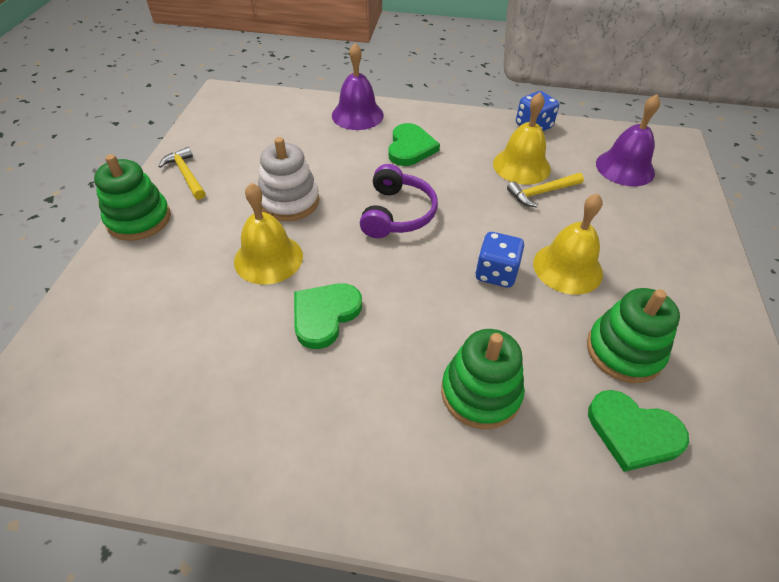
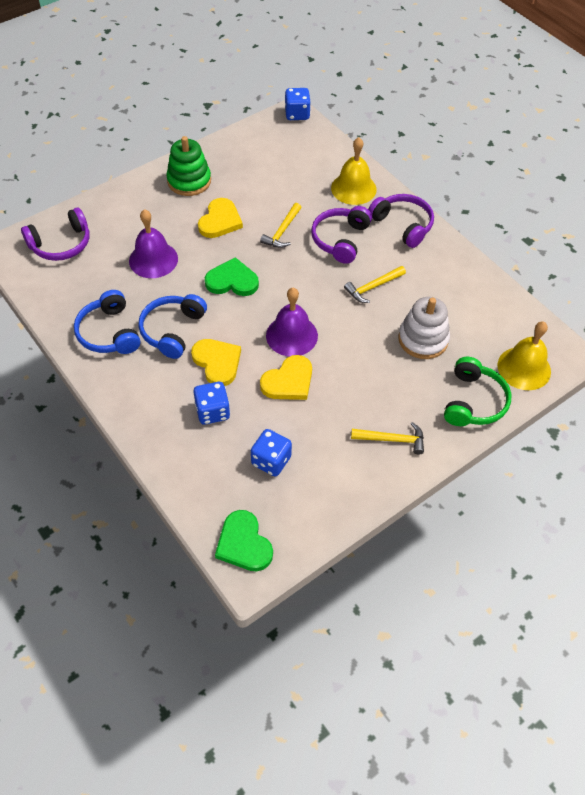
blue dice: [475,232,524,288] [516,91,559,131] = 2 -> [194,382,230,425] [251,429,292,477] [285,88,311,120] = 3
blue headphones: none = 0 -> [74,290,140,354] [138,294,207,359] = 2
green headphones: none = 0 -> [444,357,511,426] = 1
green heart: [294,283,362,349] [388,123,440,166] [588,390,689,472] = 3 -> [205,257,259,296] [215,510,273,571] = 2
green stacking toy: [94,154,171,241] [441,329,525,429] [587,288,680,383] = 3 -> [166,136,211,196] = 1
purple headphones: [360,164,438,238] = 1 -> [21,208,89,261] [311,206,372,264] [368,194,434,248] = 3
yellow bell: [234,183,303,284] [493,92,551,185] [533,193,603,295] = 3 -> [331,137,377,205] [498,321,551,390] = 2
yellow hammer: [158,147,205,200] [507,173,584,207] = 2 -> [260,203,302,248] [344,266,406,303] [351,422,424,455] = 3
yellow heart: none = 0 -> [191,339,241,386] [198,198,243,238] [260,355,312,400] = 3

